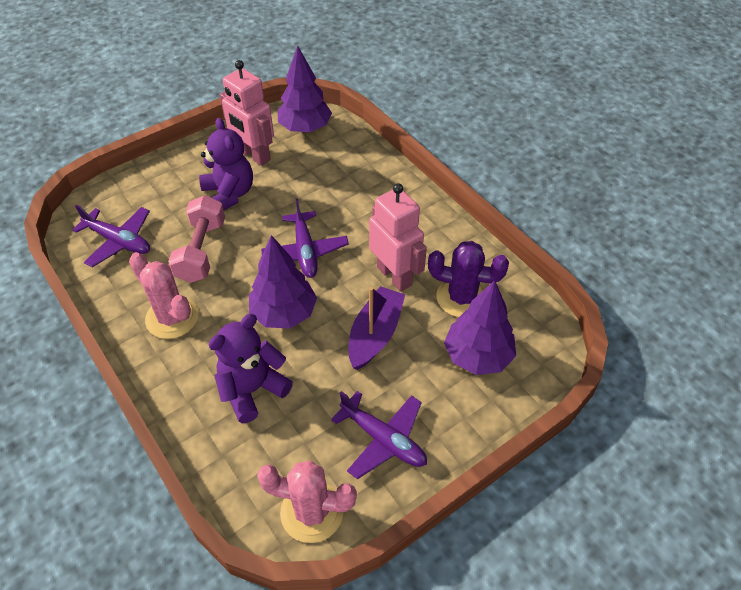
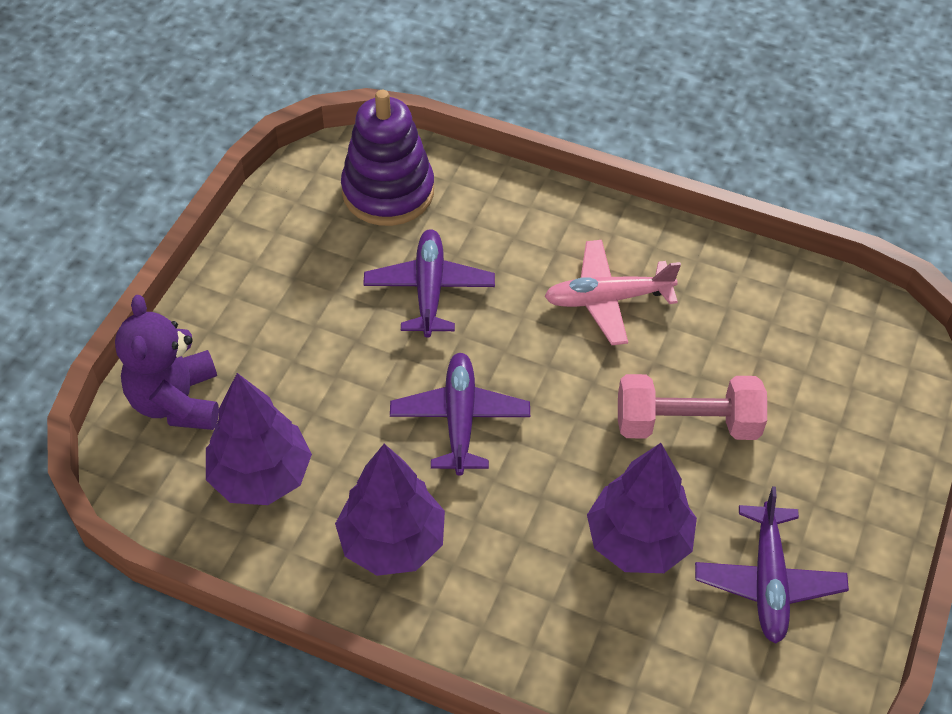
pink cactus: [129,252,198,339] [257,460,357,543] = 2 -> none = 0
pink plane: none = 0 -> [544,240,681,345] = 1
pink robot: [220,60,274,166] [369,183,427,292] = 2 -> none = 0
purple boat: [348,286,405,370] = 1 -> none = 0
purple cactus: [428,241,509,317] = 1 -> none = 0
purple stacking toy: none = 0 -> [341,90,434,226] = 1
purple teddy bear: [199,118,253,210] [208,314,293,423] = 2 -> [115,295,219,430] = 1

